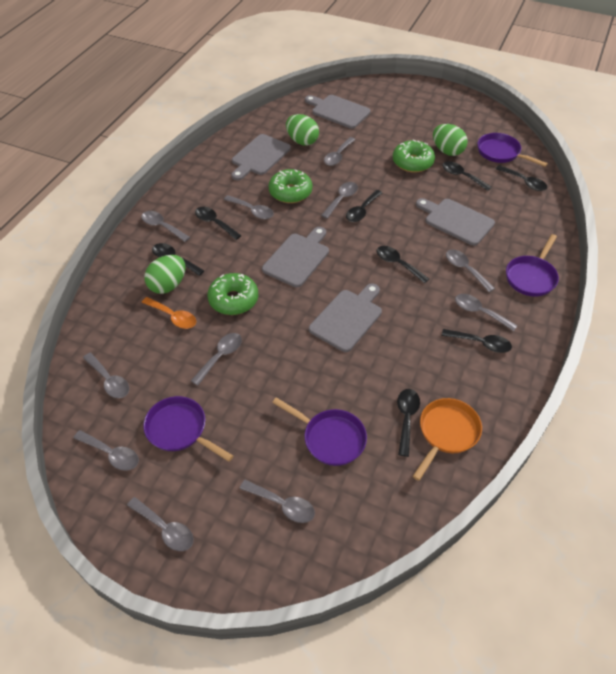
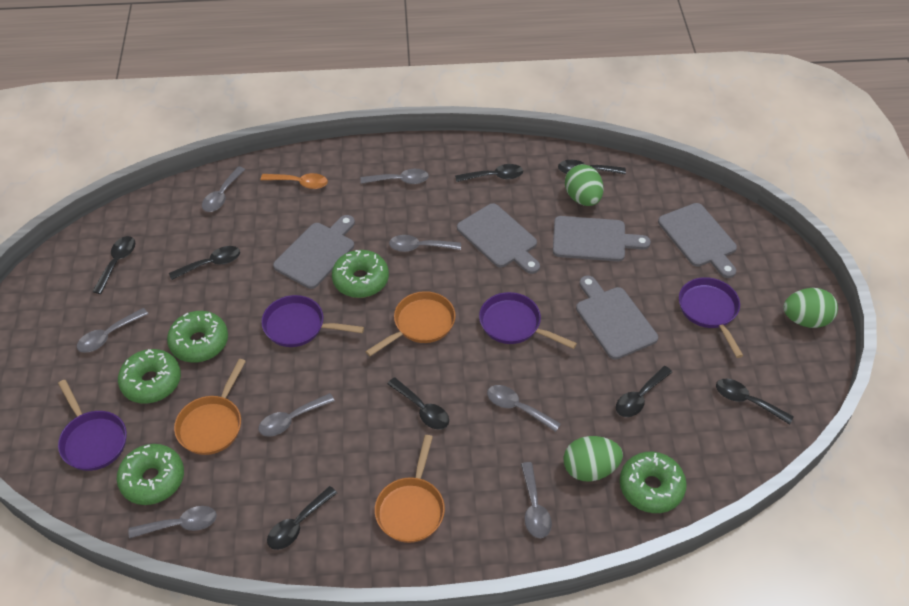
green donut: [207,273,258,315] [269,169,312,203] [393,139,435,173] = 3 -> [117,444,184,505] [118,349,181,404] [167,311,228,363] [332,250,389,298] [620,452,687,513] = 5
grey spoon: [73,430,139,471] [83,353,129,398] [127,497,194,551] [141,211,190,242] [191,333,242,386] [224,195,274,219] [239,480,315,523] [321,182,358,219] [324,137,356,166] [446,250,495,292] [455,294,518,331] = 11 -> [77,308,148,353] [128,506,217,539] [202,166,246,212] [258,393,335,436] [360,169,429,184] [389,235,461,252] [487,385,561,432] [521,462,552,538] = 8
orange pan: [413,398,482,481] = 1 -> [174,359,246,455] [365,291,456,356] [375,435,445,543] = 3

